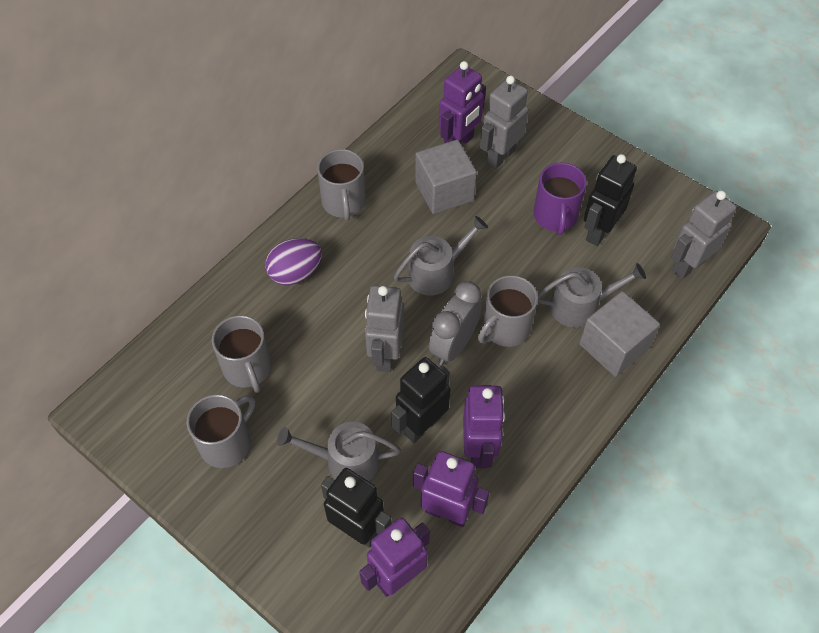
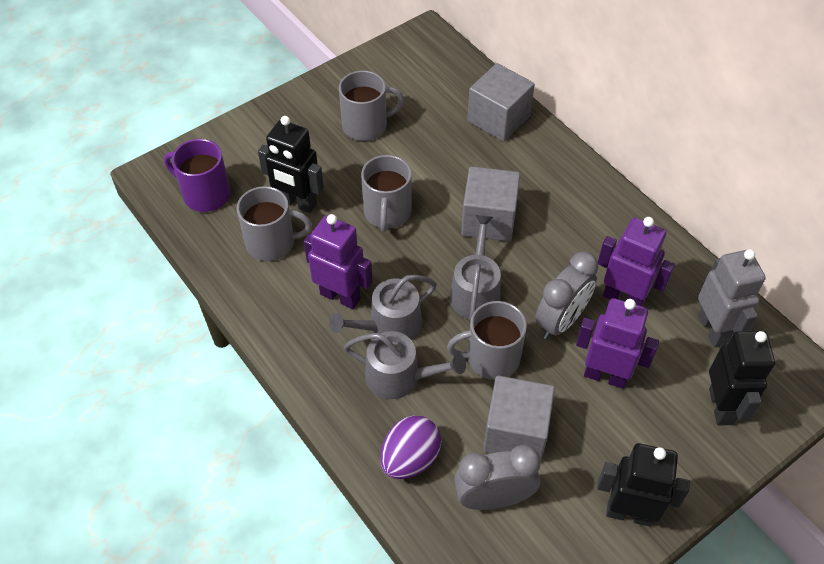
grey clock: [429,281,482,365] = 1 -> [454,444,541,510] [535,252,599,339] = 2
grey cube: [415,140,477,214] [579,291,660,377] = 2 -> [461,166,520,241] [467,63,535,142] [483,376,555,460] = 3
grey robot: [365,285,404,372] [480,76,528,169] [671,191,736,279] = 3 -> [698,249,766,348] = 1
purple robot: [359,518,430,597] [413,451,489,527] [439,61,486,145] [463,385,505,468] = 4 -> [304,214,373,309] [576,298,659,389] [598,217,675,306] = 3

